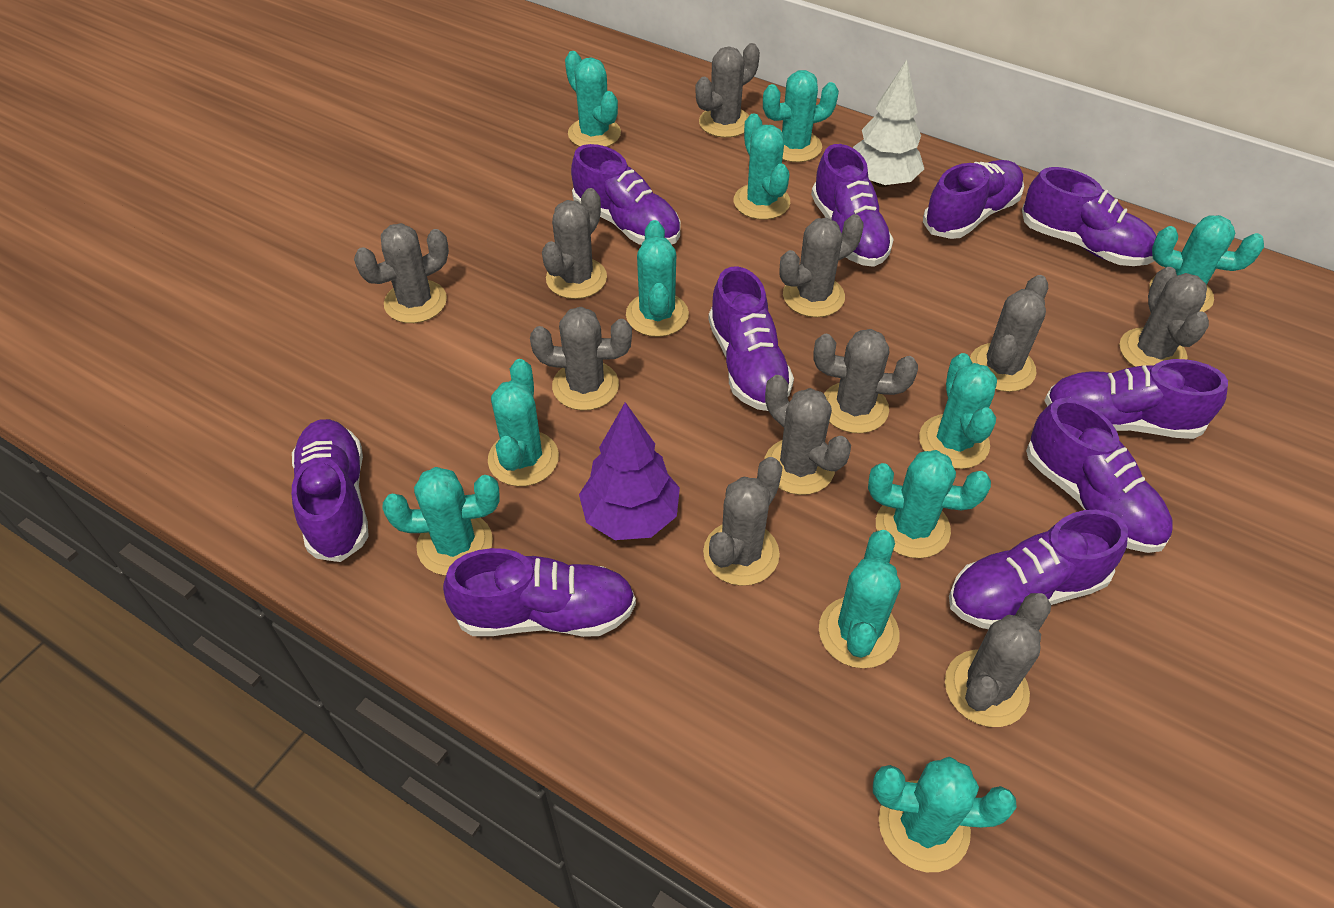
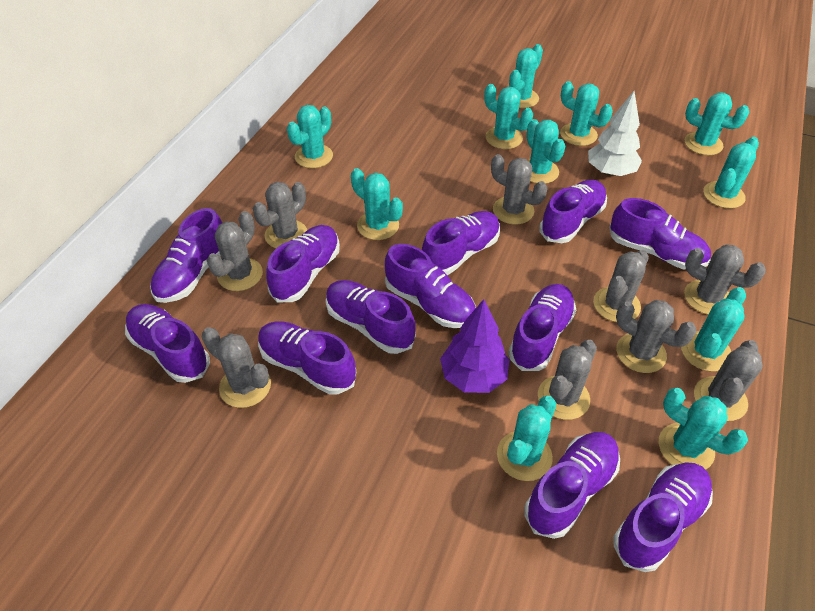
grey cactus: [354,223,449,323] [530,307,632,411] [542,188,607,299] [696,43,760,138] [703,457,783,586] [765,375,851,495] [780,214,863,317] [813,329,918,433] [945,593,1051,727] [970,275,1048,392] [1119,267,1209,367] = 11 -> [202,327,271,408] [207,211,263,291] [253,182,307,248] [491,154,547,224] [538,340,597,420] [593,249,649,322] [616,300,697,373] [684,244,766,315] [694,340,763,421] = 9
purple shoe: [292,419,369,562] [443,548,636,637] [571,144,680,245] [708,267,794,411] [811,144,894,267] [923,160,1024,239] [949,510,1128,629] [1022,167,1156,266] [1026,398,1173,553] [1044,359,1228,439] = 10 -> [125,304,210,383] [150,208,222,303] [258,321,356,395] [266,225,340,303] [326,280,416,354] [385,244,476,328] [422,211,500,275] [508,284,576,371] [525,432,620,539] [539,180,607,243] [609,198,711,270] [613,462,713,572] = 12

